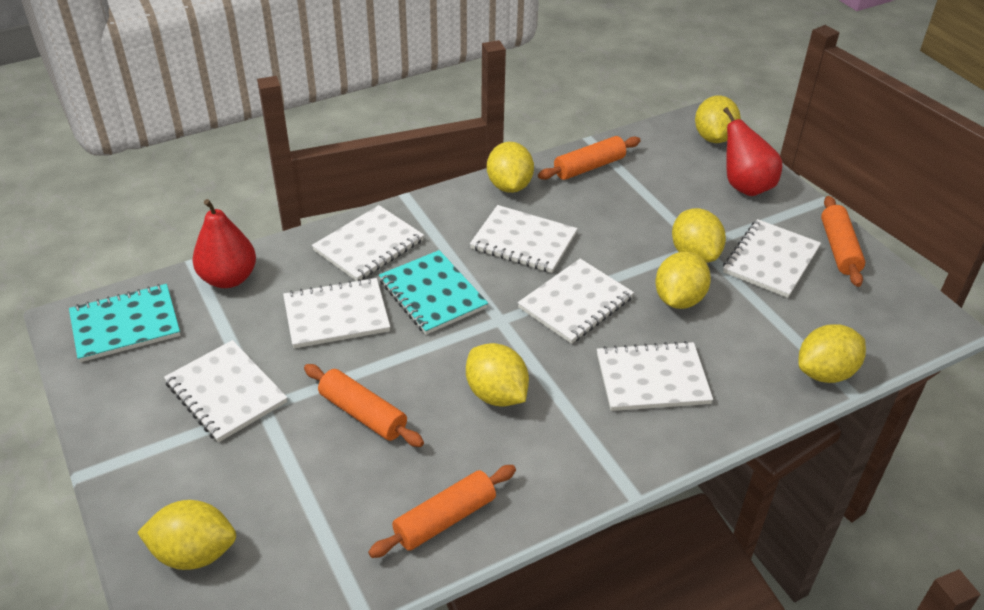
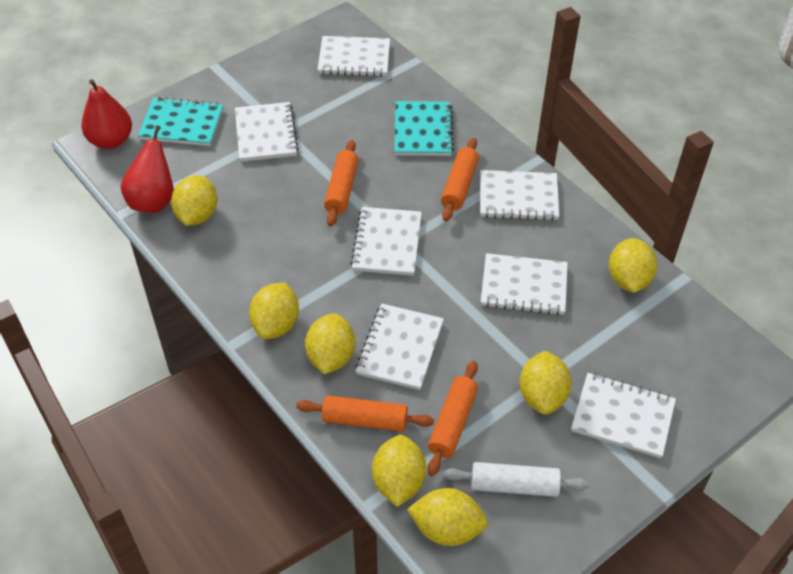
white rolling pin: none = 0 -> [443,462,589,497] = 1

